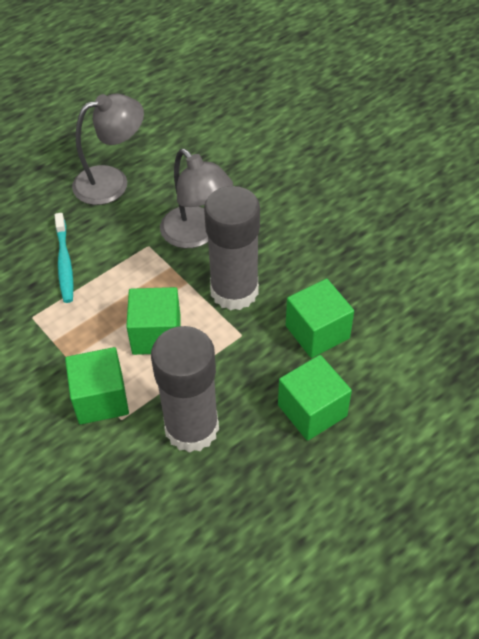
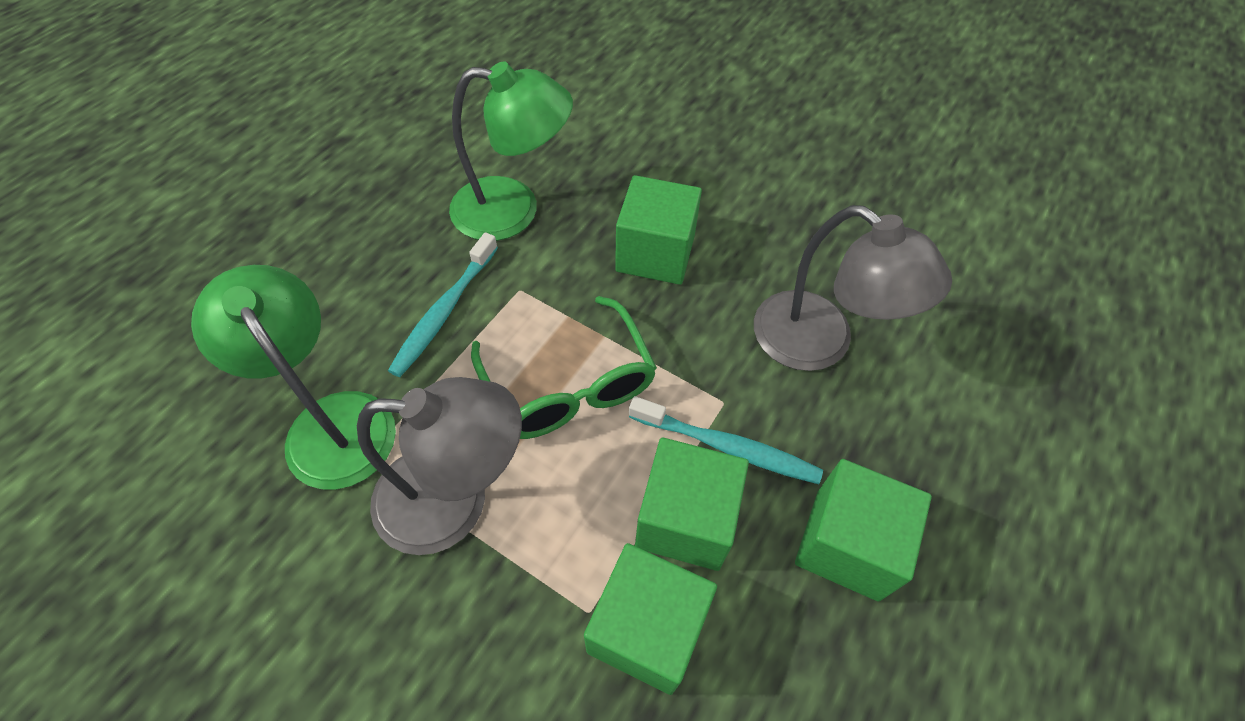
green glasses: none = 0 -> [471,296,657,439] = 1
green lamp: none = 0 -> [191,265,396,489] [449,61,573,241] = 2
grey glue stick: [151,326,219,453] [204,186,260,311] = 2 -> none = 0
turquoise toothbrush: [55,213,74,303] = 1 -> [388,232,498,377] [629,396,823,484] = 2

